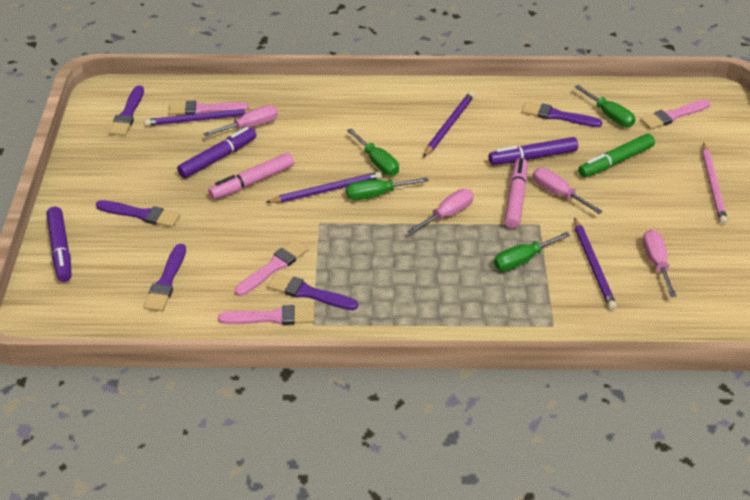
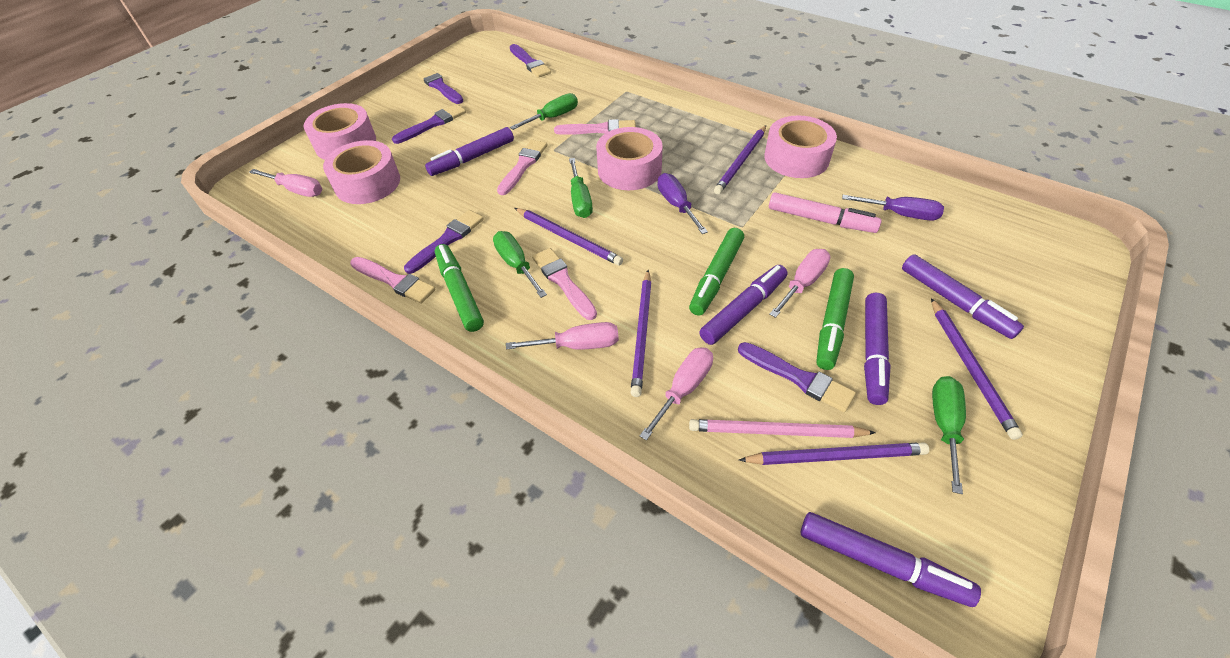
green marker: [578,134,655,178] = 1 -> [435,244,484,332] [689,228,744,316] [816,268,854,370] = 3
pink marker: [208,153,294,200] [504,158,528,229] = 2 -> [769,192,882,233] = 1
pink tape: none = 0 -> [303,103,376,160] [323,140,400,204] [596,127,663,190] [764,115,837,178] = 4
purple marker: [46,206,71,282] [177,127,257,178] [489,137,578,165] = 3 -> [425,127,514,176] [699,265,788,345] [801,512,981,607] [864,293,891,405] [902,254,1024,339] = 5
purple pencil: [144,109,253,126] [265,172,382,203] [423,92,474,157] [574,217,617,310] = 4 -> [515,208,623,265] [630,270,651,397] [714,125,766,194] [739,442,929,465] [931,298,1023,440] = 5
purple screwdriver: none = 0 -> [657,173,708,234] [842,195,944,221] = 2

